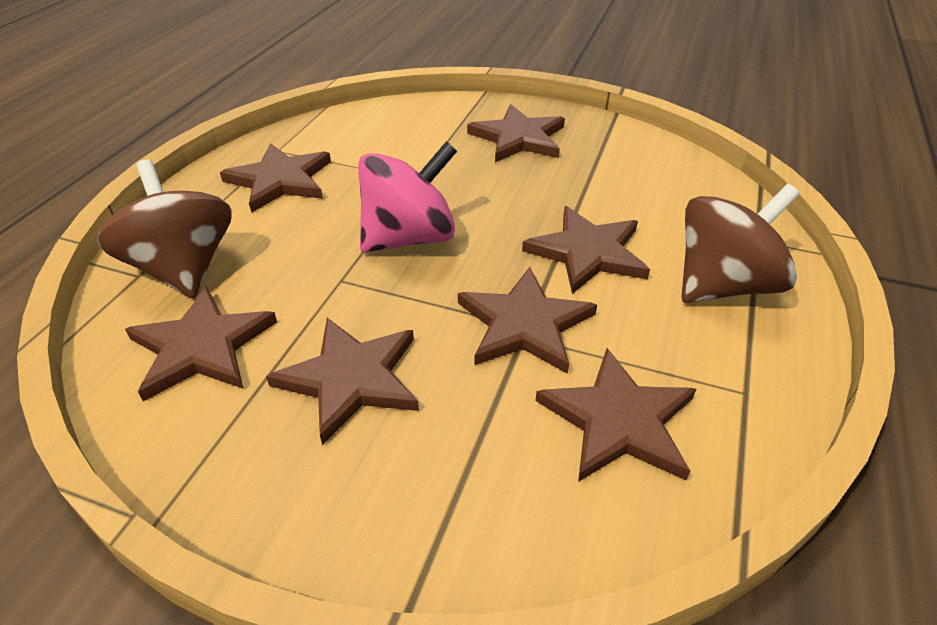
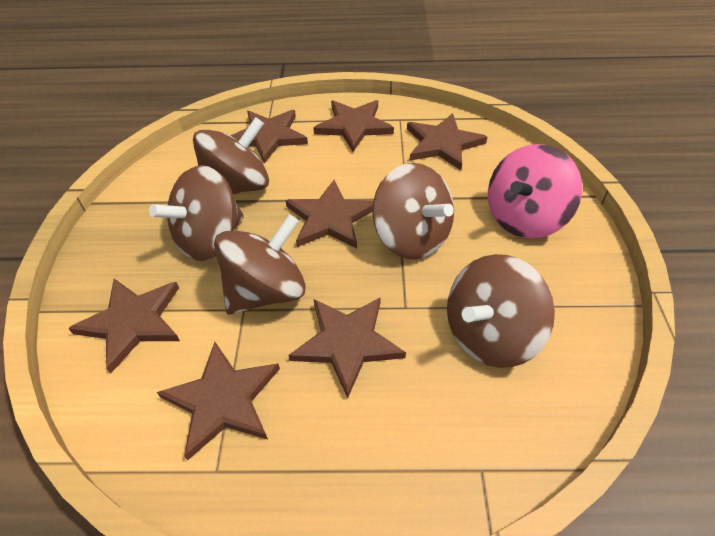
brown spinning top: [97,160,232,298] [682,184,800,303] = 2 -> [149,165,244,261] [193,117,269,194] [214,214,306,315] [372,163,454,260] [447,254,555,368] = 5

